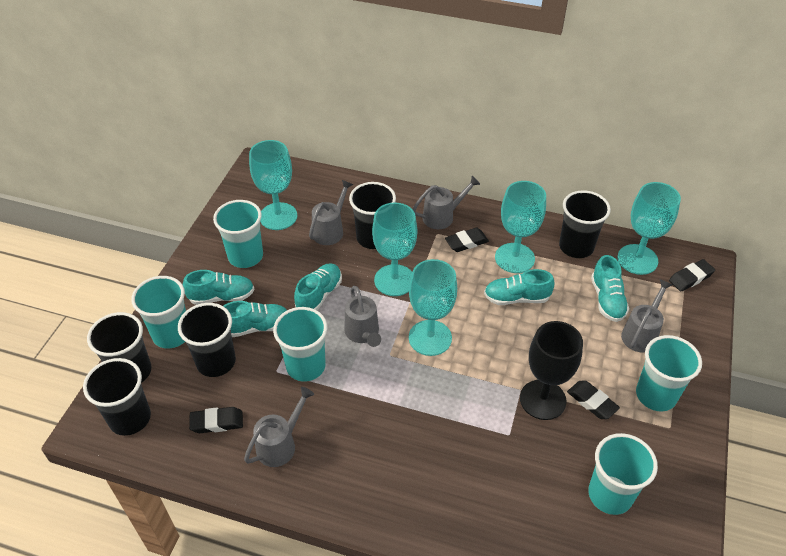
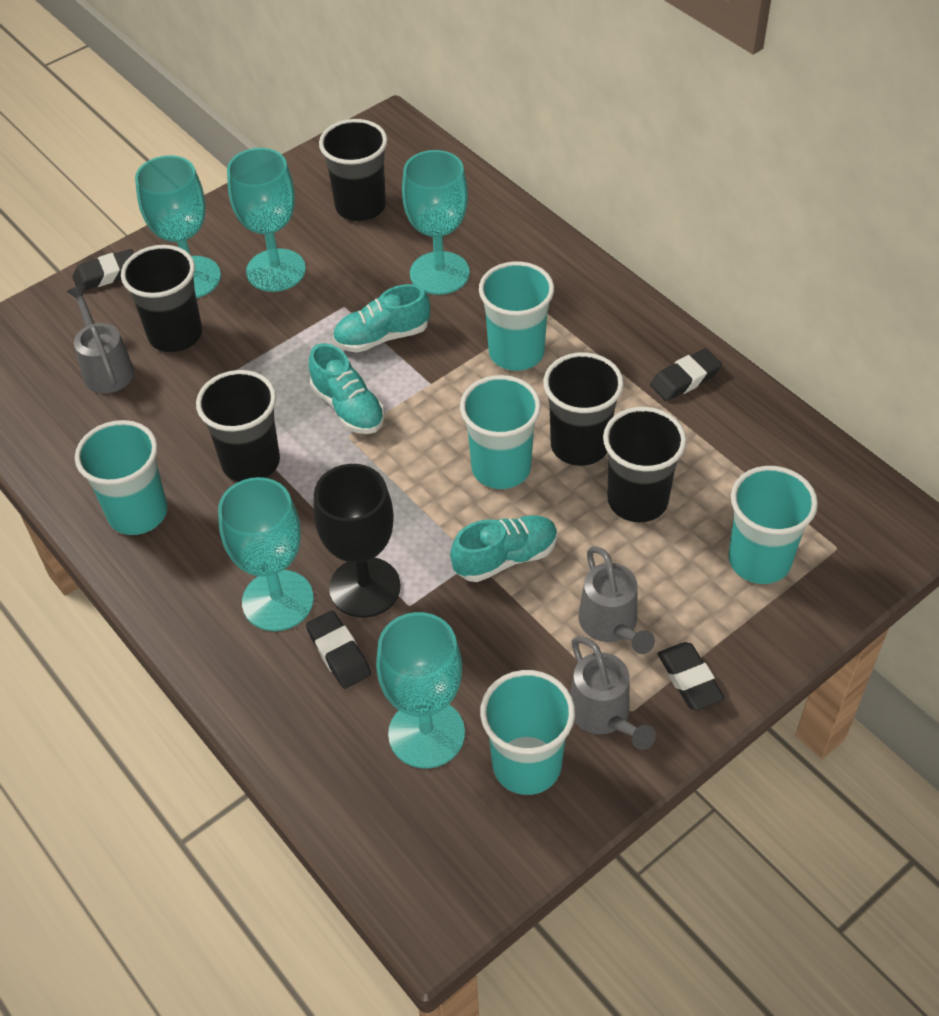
grey watering can: [244,387,314,467] [309,180,353,245] [344,286,381,347] [412,176,480,229] [621,279,672,352] = 5 -> [67,285,134,393] [570,636,656,750] [578,546,655,654] = 3
turquoise shoe: [183,270,254,305] [223,301,287,337] [294,263,342,310] [484,269,554,305] [591,255,629,322] = 5 -> [309,343,385,434] [333,284,430,353] [450,515,558,582] = 3

